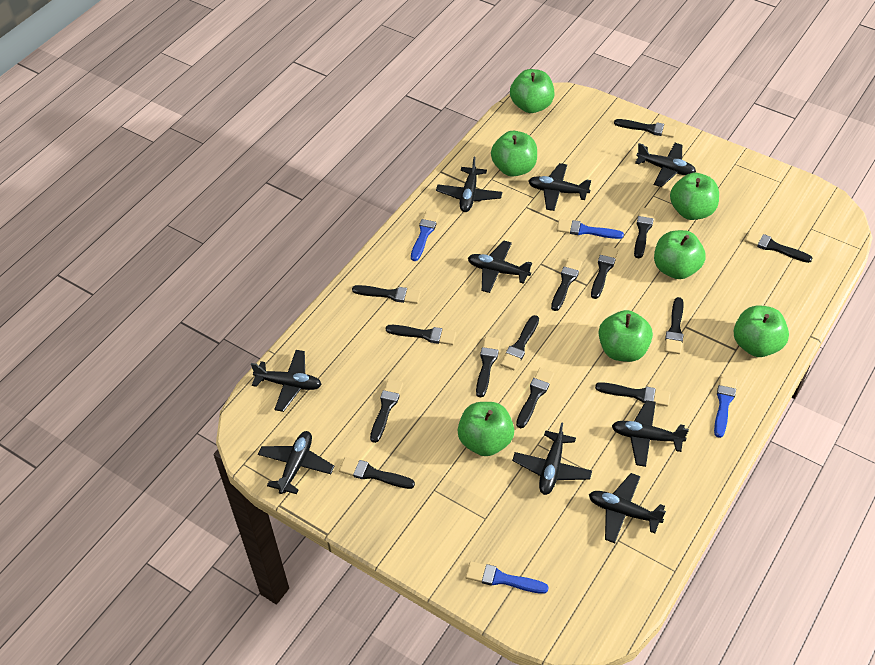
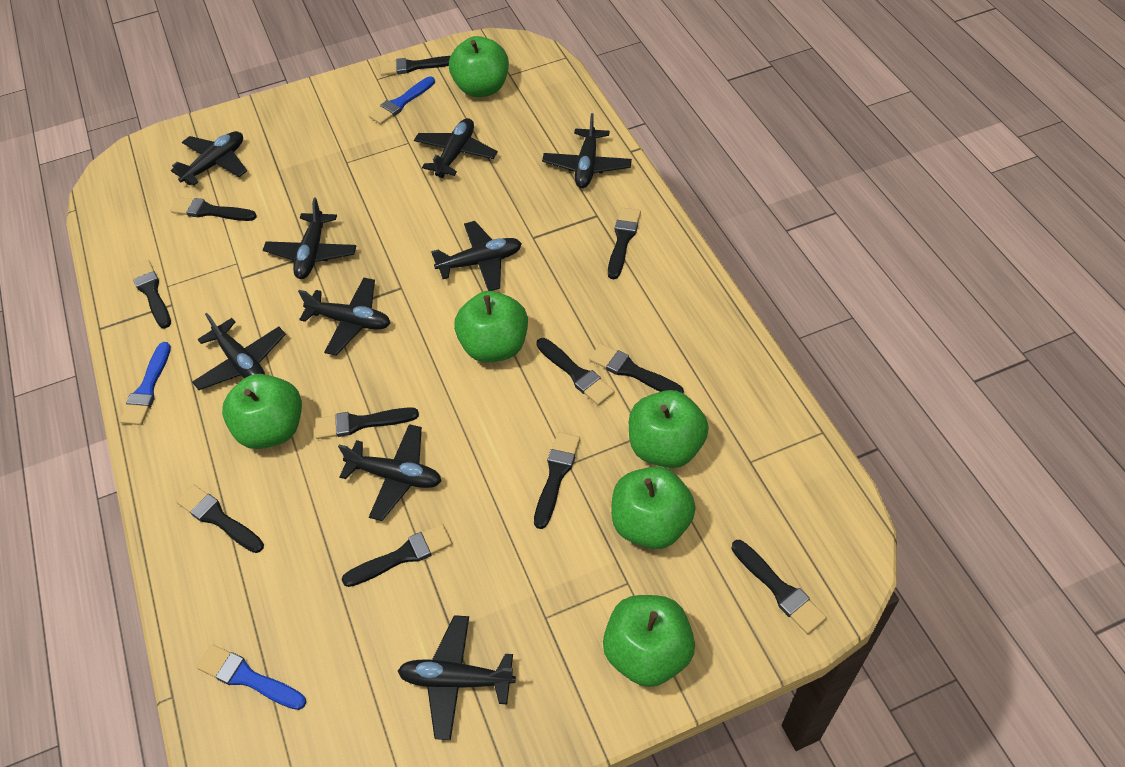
black brush: [339,457,415,489] [352,285,421,304] [370,379,403,443] [386,325,456,345] [476,337,501,397] [500,315,539,371] [516,368,554,428] [551,258,583,311] [591,246,618,299] [595,382,671,407] [614,119,676,138] [634,207,655,258] [664,297,684,354] [744,230,813,263] = 14 -> [129,260,171,328] [171,197,257,221] [177,485,264,553] [315,407,419,439] [341,524,452,587] [380,56,450,76] [534,432,580,529] [536,338,614,405] [589,344,684,394] [608,208,641,279] [731,540,827,634] = 11
blue brush: [411,210,440,261] [466,561,549,594] [557,219,624,239] [714,374,737,438] = 4 -> [120,342,171,425] [197,644,306,710] [369,76,435,125] = 3
green apple: [457,402,514,456] [491,131,537,177] [510,69,554,113] [599,310,653,362] [654,230,706,279] [670,173,719,220] [734,305,789,357] = 7 -> [222,374,302,449] [449,36,509,97] [454,291,528,362] [603,595,695,687] [611,466,696,549] [629,390,709,468] = 6

